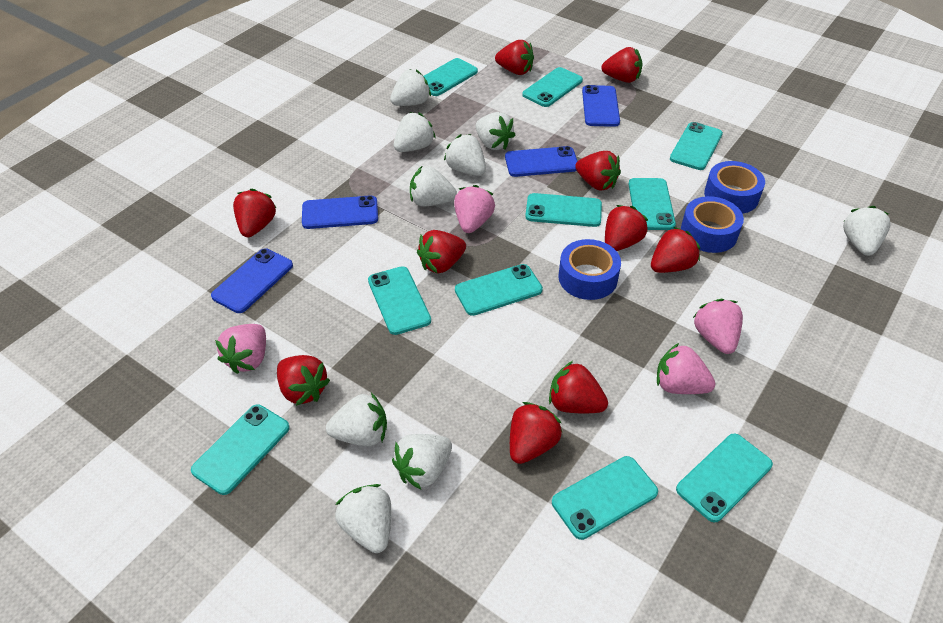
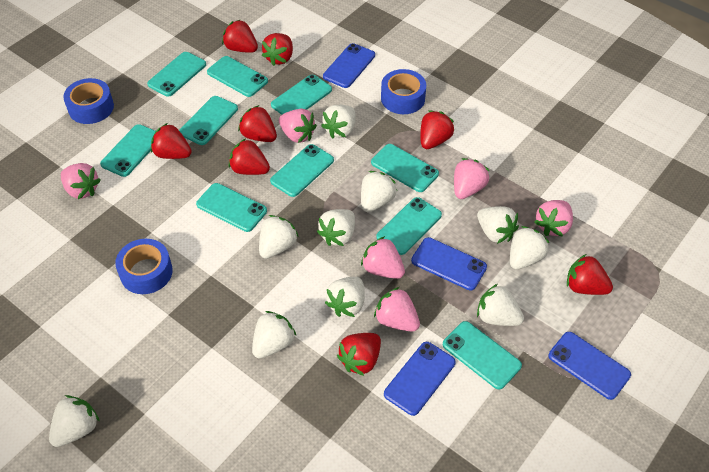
pink strawberry: [215,324,266,374] [454,185,495,233] [657,343,715,394] [693,299,743,354] = 4 -> [61,163,101,199] [279,109,317,143] [361,236,405,279] [374,287,420,331] [454,158,489,199] [534,200,573,237] = 6
red strawberry: [233,189,276,237] [277,355,330,406] [417,230,466,273] [495,40,534,75] [510,402,562,464] [549,361,608,414] [575,151,621,191] [601,47,642,83] [605,205,648,251] [651,227,700,273] = 10 -> [151,123,192,159] [222,19,258,53] [229,138,270,175] [238,105,277,142] [262,33,293,66] [337,333,381,376] [420,111,455,149] [567,254,613,295] = 8
white strawberry: [326,393,387,446] [335,484,391,553] [390,70,431,106] [392,434,452,490] [394,112,436,152] [410,166,457,206] [444,134,486,176] [476,112,515,150] [843,206,891,256] = 9 -> [49,395,100,447] [252,311,297,359] [259,215,299,259] [317,209,355,246] [321,105,356,139] [325,277,364,317] [361,171,397,212] [477,206,519,244] [477,284,524,326] [510,226,549,270] = 10

